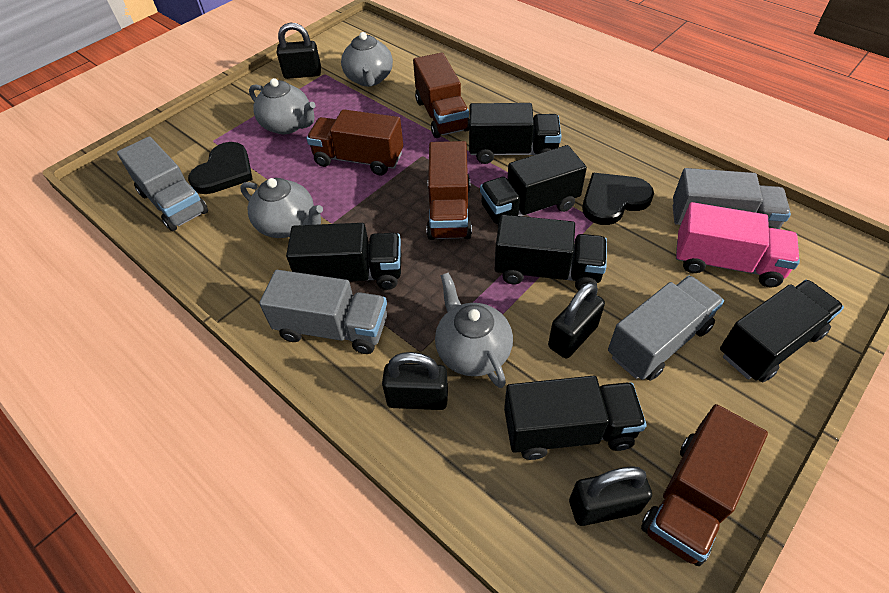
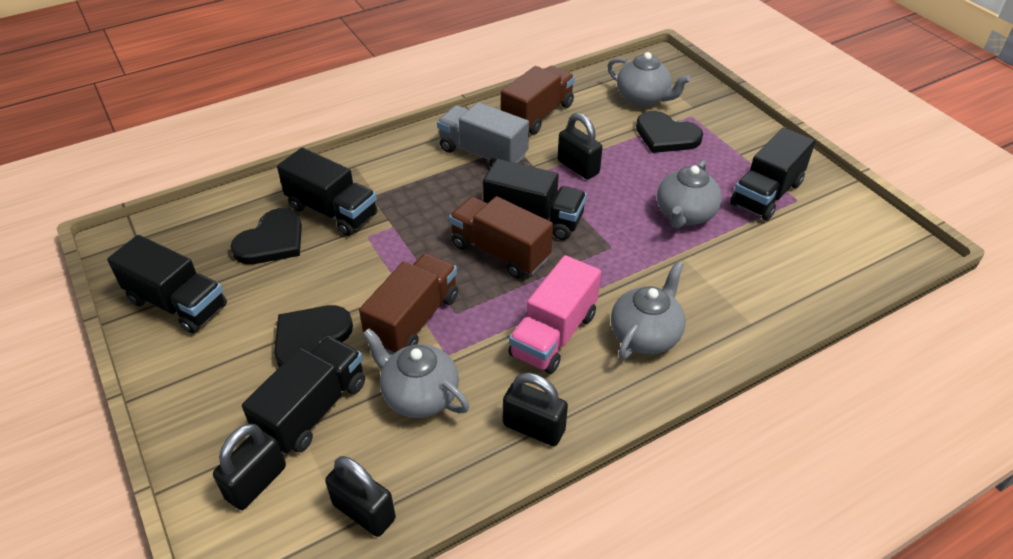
black heart: [188,142,253,194] [582,173,654,225] = 2 -> [230,208,302,264] [274,305,353,367] [636,111,703,153] = 3
black truck: [286,223,401,290] [469,103,562,164] [480,145,587,227] [495,215,607,290] [504,376,647,460] [720,280,844,383] = 6 -> [107,235,227,334] [242,336,365,454] [277,147,377,236] [483,159,587,240] [731,128,815,220] = 5
brown truck: [306,109,403,175] [413,53,469,138] [426,141,472,240] [641,404,768,566] = 4 -> [359,253,458,355] [449,196,553,278] [501,66,575,135] = 3
grey truck: [117,136,208,231] [259,270,387,354] [608,275,724,381] [673,168,791,229] = 4 -> [437,102,529,167] = 1

